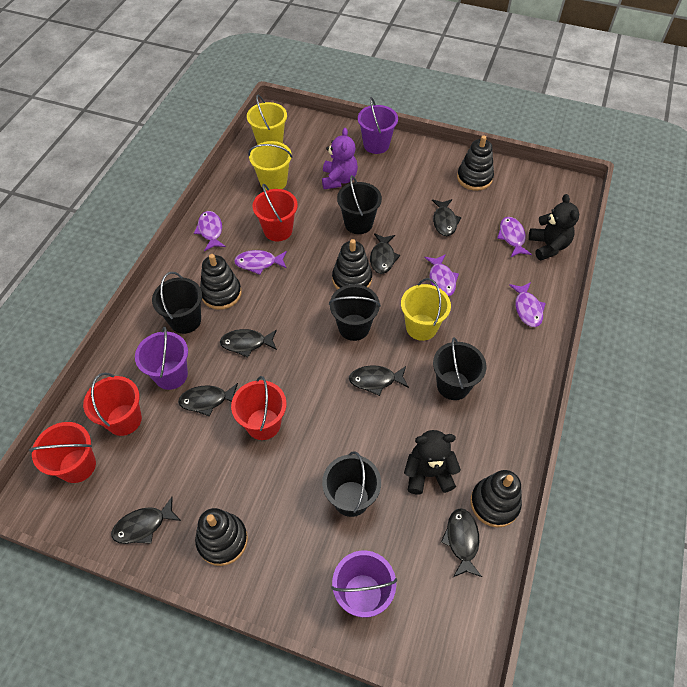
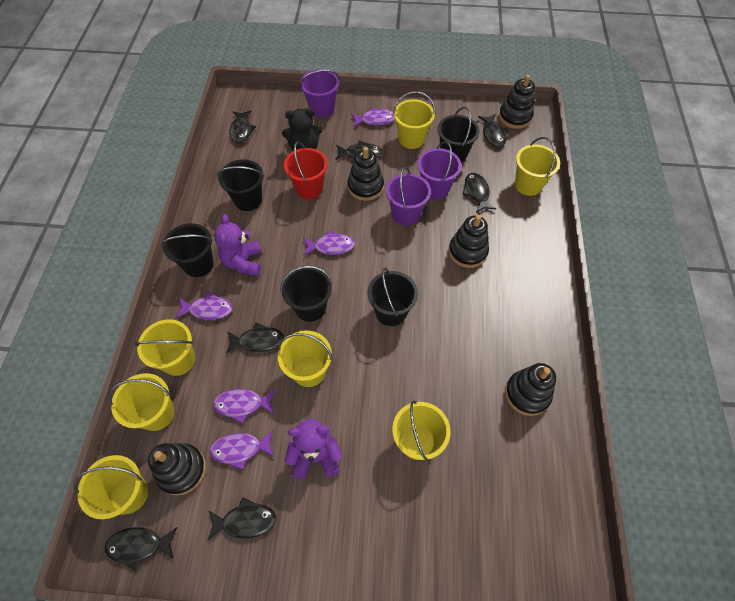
black teddy bear: [404,430,461,495] [529,194,579,260] = 2 -> [282,108,323,151] = 1
purple teddy bear: [322,128,358,189] = 1 -> [214,214,262,276] [285,419,342,479] = 2
red bucket: [29,422,96,483] [83,373,142,436] [231,376,286,440] [253,184,298,241] = 4 -> [284,141,328,199] = 1
yellow bucket: [247,94,287,145] [248,141,292,190] [401,278,451,341] = 3 -> [74,455,148,519] [109,373,175,431] [134,319,195,376] [278,330,332,387] [392,400,451,461] [393,91,435,149] [515,137,560,196] = 7

